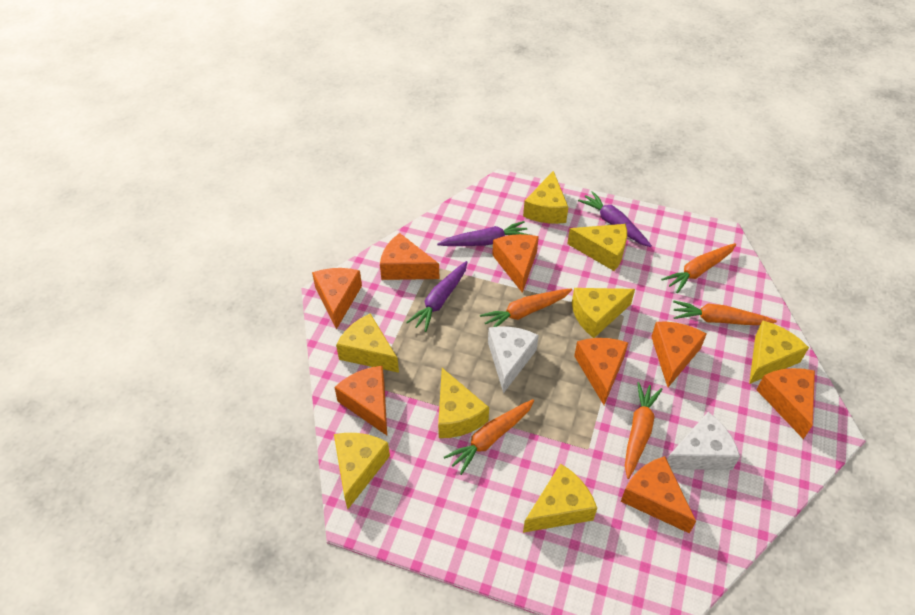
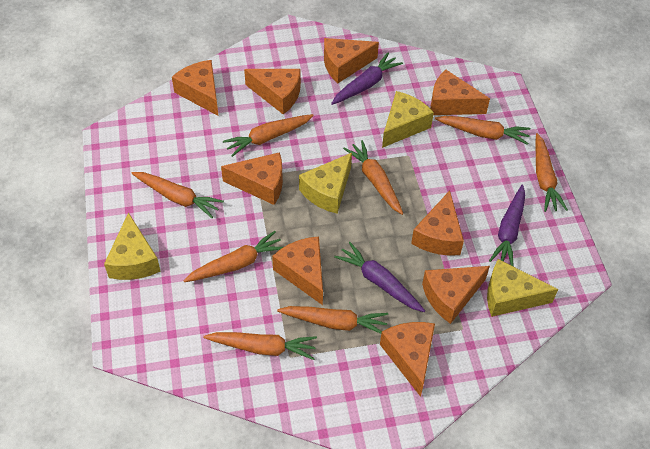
orange carrot: [444,399,534,475] [480,288,572,327] [625,382,662,479] [661,243,736,293] [673,301,777,325] = 5 -> [131,172,224,218] [183,231,283,282] [203,332,317,360] [223,114,314,157] [277,306,388,334] [343,140,403,215] [435,116,531,145] [536,133,568,212] = 8
orange cheese: [312,268,362,330] [334,366,387,435] [380,233,440,280] [492,234,539,293] [574,338,628,405] [621,456,696,534] [651,322,706,387] [756,368,815,439] = 8 -> [172,60,219,116] [221,152,283,205] [244,69,301,114] [272,237,323,305] [324,38,379,83] [380,322,435,397] [411,190,464,256] [422,266,490,324] [430,70,490,115] = 9
white cheese: [488,326,539,394] [667,412,740,470] = 2 -> none = 0
yellow cheese: [334,433,390,510] [336,313,399,373] [438,368,489,438] [523,171,568,224] [523,464,597,533] [567,224,627,271] [572,288,635,338] [749,321,809,384] = 8 -> [104,212,161,280] [299,153,352,214] [382,91,434,148] [487,259,558,317] = 4

